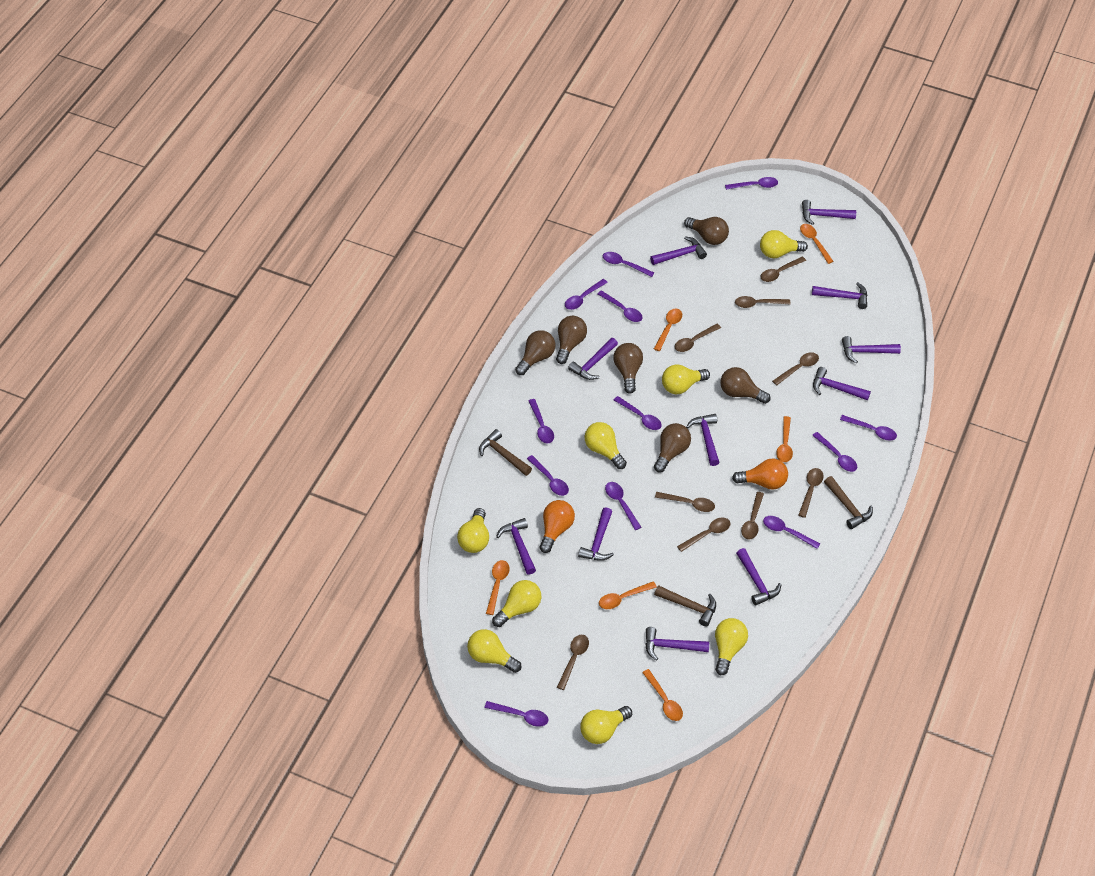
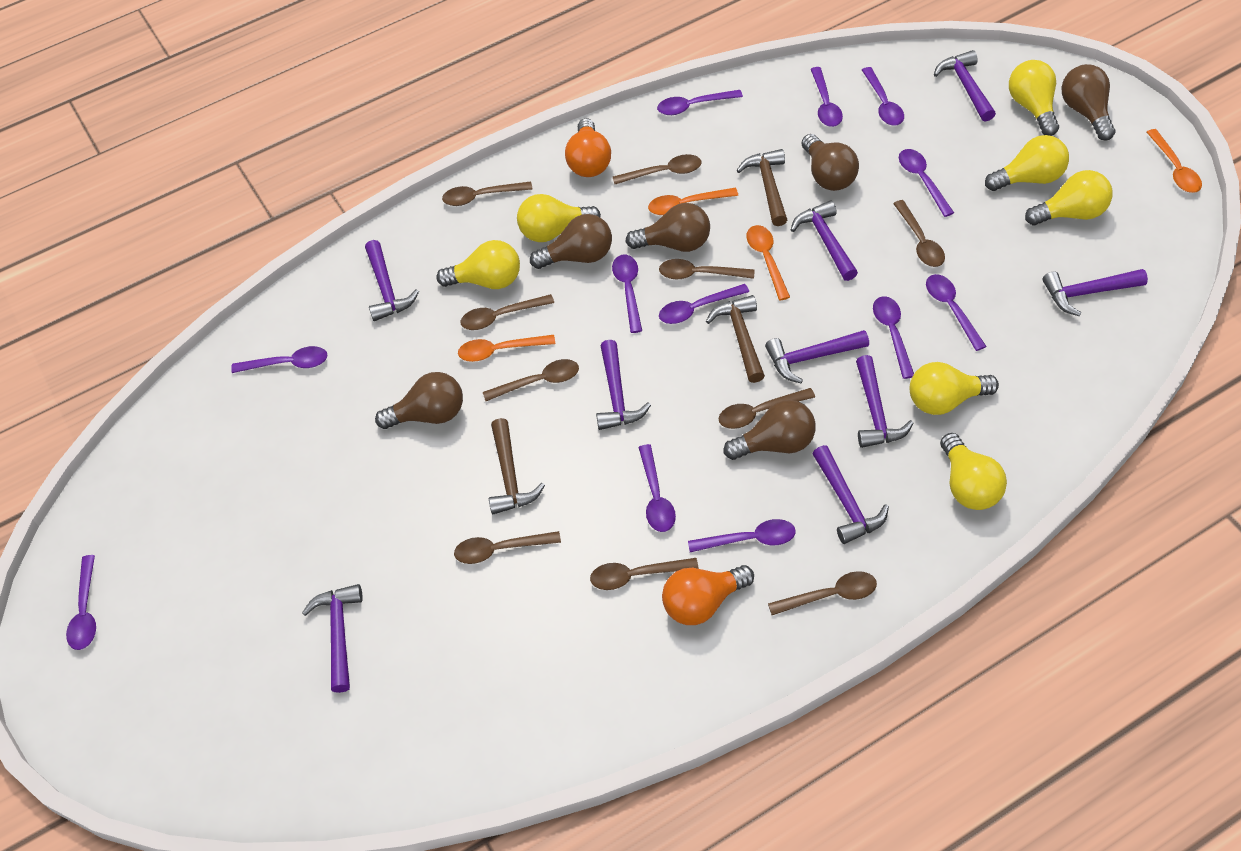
brown spoon: [557,635,589,690] [655,492,715,512] [675,324,721,352] [677,517,730,552] [735,296,791,308] [741,492,764,540] [761,256,806,282] [772,352,819,385] [798,468,824,518] = 9 -> [442,181,533,206] [454,531,561,564] [461,294,554,330] [483,359,579,401] [590,558,699,590] [613,154,701,185] [659,259,754,280] [718,388,815,429] [768,571,877,615] [893,200,945,267] = 10
orange spoon: [486,560,510,615] [599,581,657,609] [642,669,683,721] [654,309,682,351] [776,416,793,462] [800,224,834,264] = 6 -> [458,335,555,362] [648,188,738,215] [746,225,790,301] [1147,129,1202,193] = 4
purple hammer: [496,518,536,575] [568,338,618,380] [578,507,614,561] [645,627,709,661] [650,236,707,265] [686,414,720,466] [736,548,782,606] [802,200,856,225] [812,282,867,309] [813,367,871,401] [842,336,901,363] = 11 -> [302,584,363,693] [365,240,419,321] [596,340,651,430] [765,330,869,383] [791,200,858,281] [812,445,889,544] [856,355,914,448] [934,50,996,122] [1042,269,1148,316] = 9
yellow light bulb: [457,508,489,553] [467,629,522,673] [492,580,541,627] [580,706,632,744] [585,422,627,469] [662,365,710,394] [715,618,748,675] [760,230,808,258] = 8 -> [436,240,520,289] [517,194,601,242] [910,362,999,415] [940,433,1007,510] [985,135,1069,191] [1009,60,1059,136] [1025,170,1112,225] = 7

